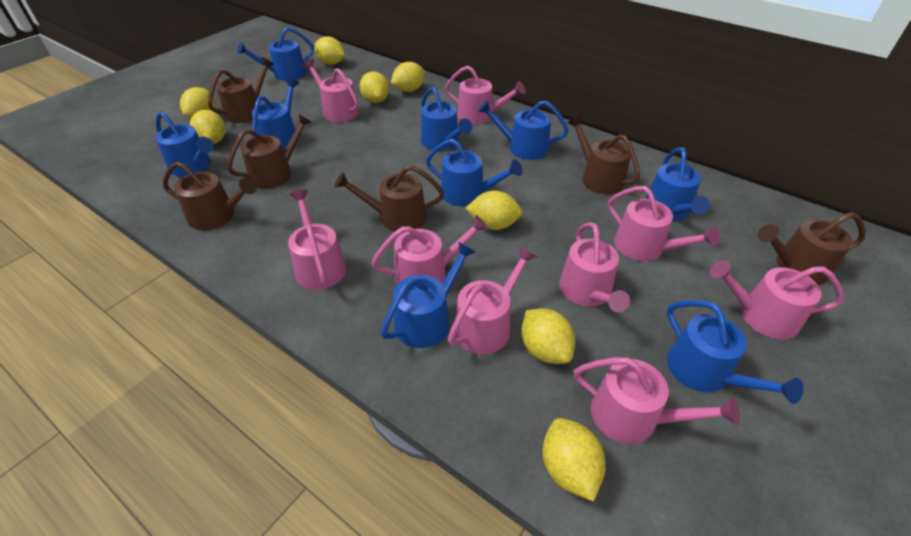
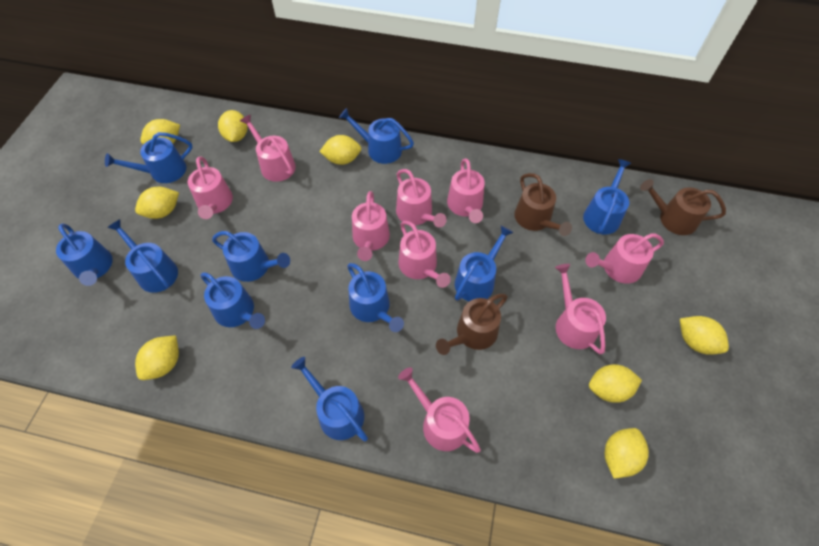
blue watering can: [156,111,214,177] [237,27,314,81] [252,78,299,150] [381,242,476,348] [421,87,473,151] [426,139,522,206] [478,100,569,160] [646,147,710,221] [667,300,804,404] = 9 -> [56,224,113,286] [105,132,192,183] [107,219,178,293] [201,272,265,329] [212,231,290,282] [291,357,368,442] [339,108,414,164] [347,263,404,332] [455,225,514,301] [583,159,631,235] = 10
brown watering can: [163,162,256,231] [208,57,274,123] [227,113,311,189] [334,165,444,232] [568,115,640,194] [757,212,866,285] = 6 -> [436,294,508,355] [514,173,572,236] [640,179,726,235] = 3

